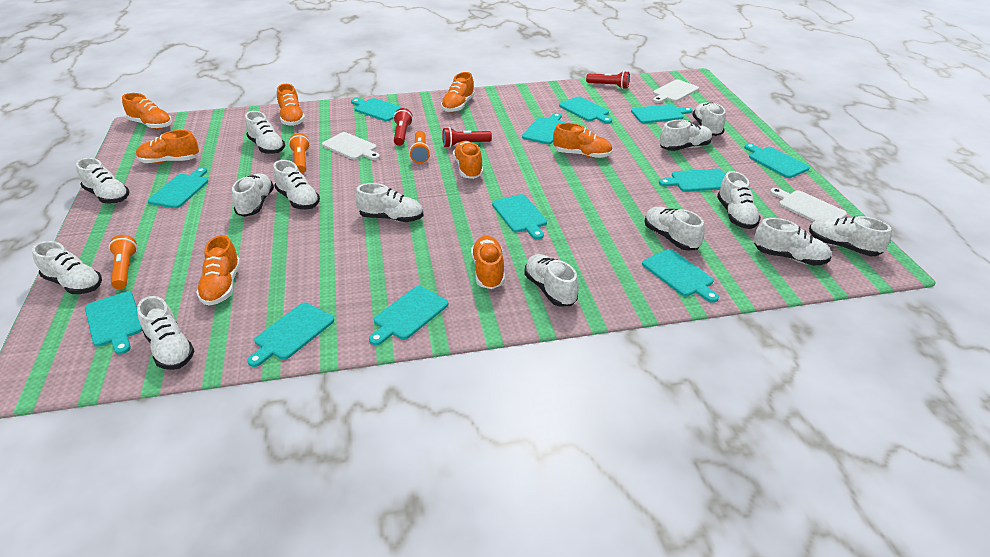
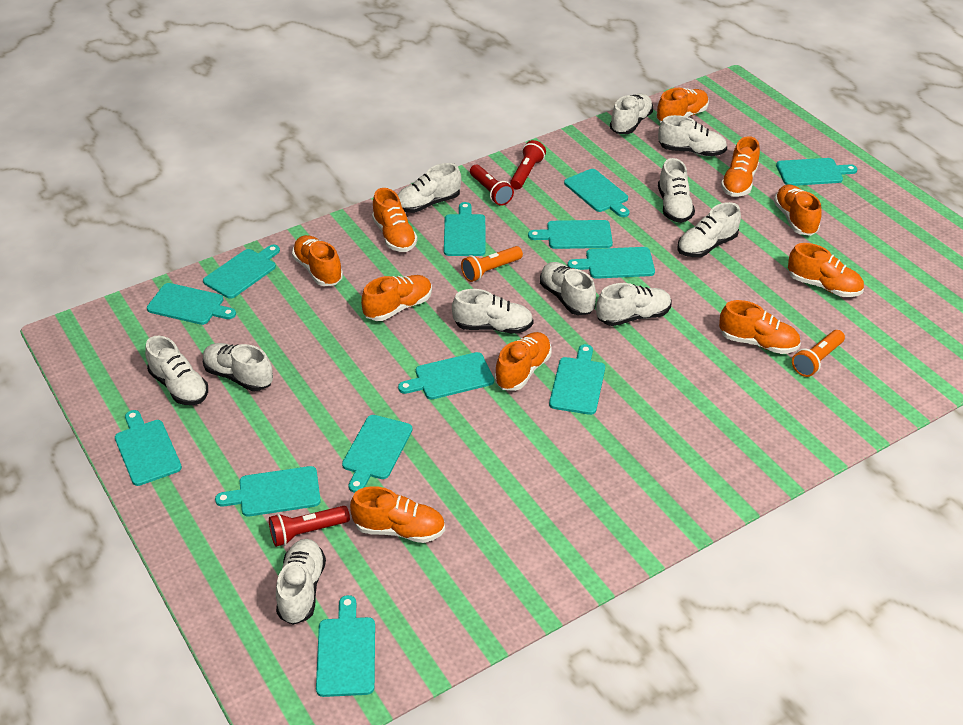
orange flashlight: [109,235,137,289] [289,133,310,173] [409,131,430,163] = 3 -> [461,246,523,282] [792,330,845,377] = 2
orange shoe: [122,93,172,129] [136,130,199,164] [196,235,241,306] [277,84,305,126] [441,72,475,112] [453,141,483,179] [471,236,505,289] [553,123,613,158] = 8 -> [292,235,343,286] [350,486,445,543] [361,275,432,321] [372,188,418,252] [495,332,552,391] [656,88,709,123] [719,300,801,354] [721,136,760,197] [774,185,822,236] [788,243,864,297] = 10
turquoise cutting board: [85,291,142,355] [148,167,208,208] [247,303,334,367] [351,98,403,121] [369,286,448,345] [492,194,547,240] [522,113,566,144] [559,97,612,124] [631,104,693,123] [642,249,719,303] [659,168,726,192] [744,143,810,178] = 12 -> [115,410,182,486] [147,283,236,325] [203,245,280,299] [215,466,321,517] [316,595,375,697] [342,415,413,493] [398,352,494,399] [444,202,486,256] [528,220,613,249] [549,344,605,415] [564,169,630,217] [568,247,655,279] [776,158,857,186] = 13
white cutting board: [322,132,380,160] [653,79,699,103] [770,188,847,222] = 3 -> none = 0
white shoe: [32,241,102,294] [76,158,129,204] [137,296,194,370] [232,173,274,217] [245,111,285,154] [273,160,320,210] [355,183,424,222] [524,254,579,307] [644,207,705,251] [660,120,713,151] [692,102,726,136] [717,171,761,229] [754,218,831,266] [809,216,891,256] = 14 -> [145,336,208,405] [203,343,273,391] [276,539,326,625] [397,163,461,213] [452,289,533,334] [540,262,596,315] [596,283,672,326] [610,93,653,134] [658,115,727,156] [658,158,695,223] [677,202,741,257] = 11

